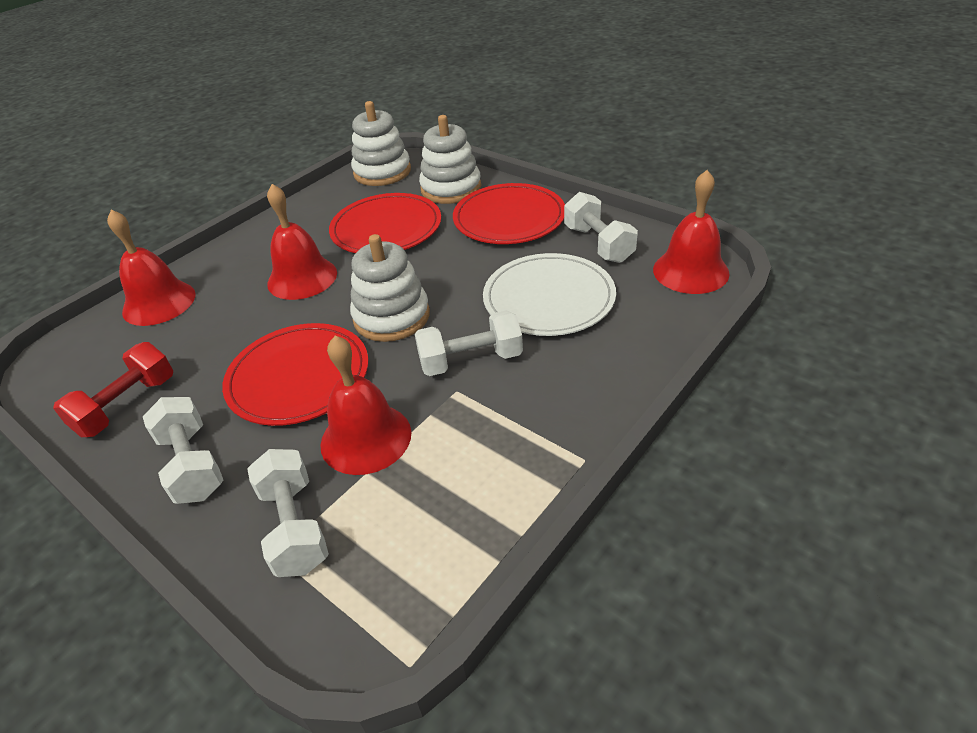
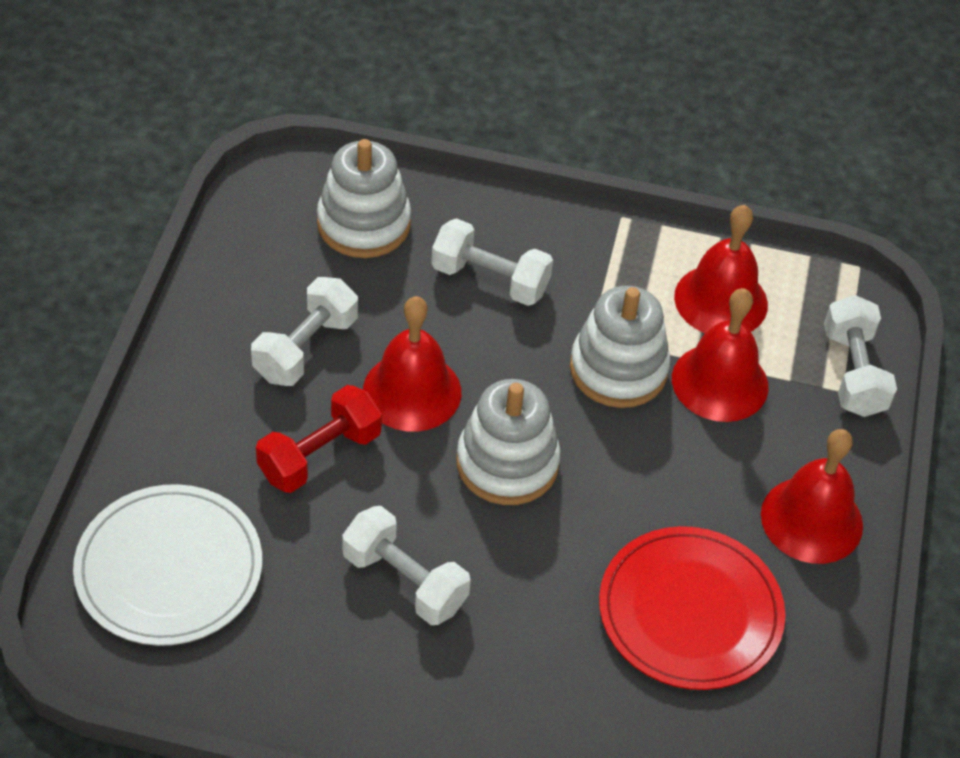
red plate: [222,323,368,426] [329,193,441,253] [453,183,565,244] = 3 -> [599,526,785,690] = 1

